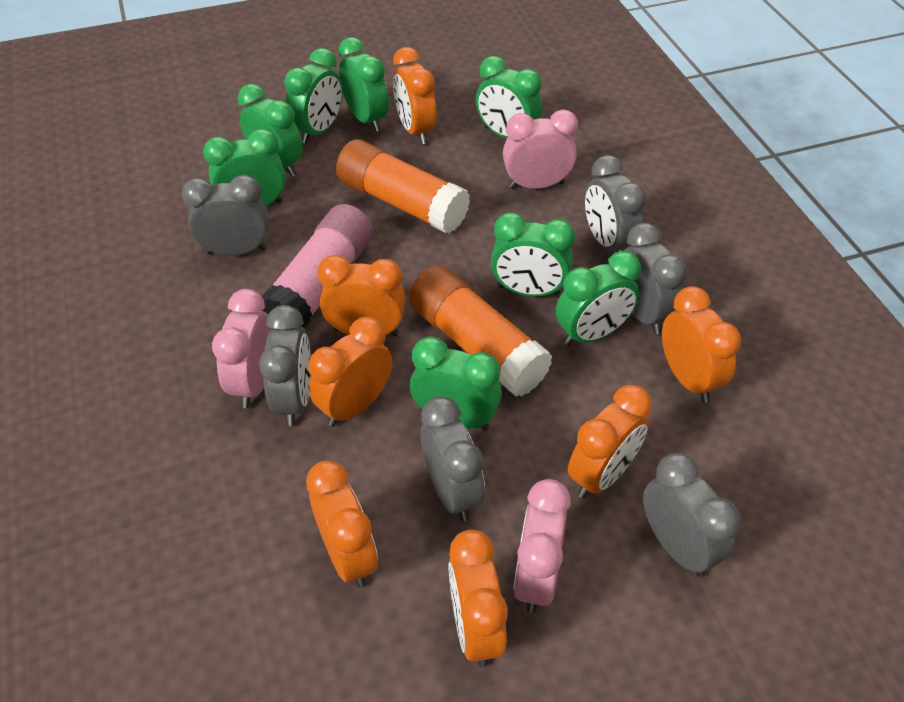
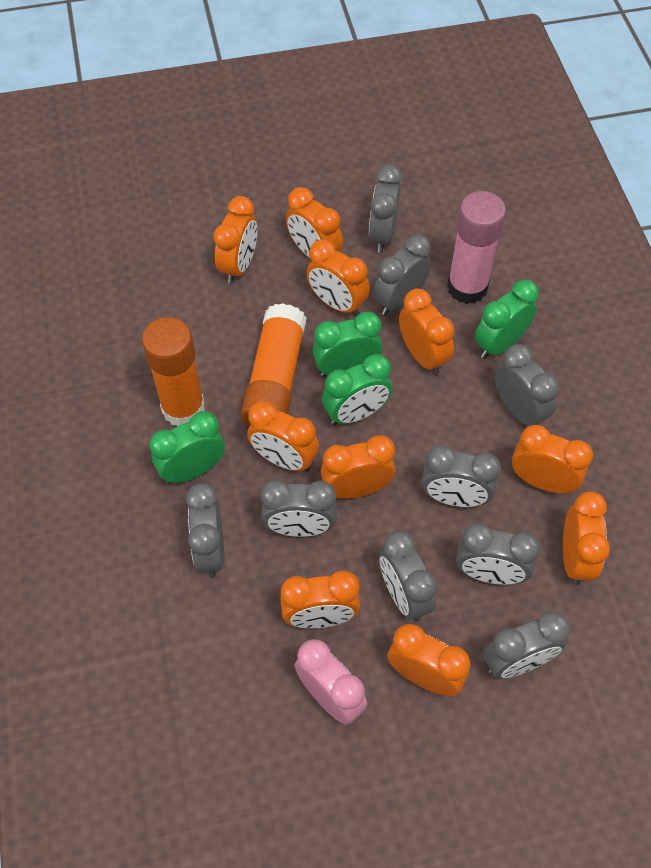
green clock: [203,129,286,206] [238,84,303,177] [284,48,343,144] [338,37,389,132] [410,336,502,431] [476,56,542,139] [491,212,575,297] [556,251,641,346] = 8 -> [150,411,225,484] [312,312,382,377] [322,354,392,425] [475,280,539,359] = 4
grey clock: [182,174,268,256] [259,305,311,426] [421,396,485,521] [585,155,647,252] [624,223,687,335] [643,453,741,577] = 6 -> [186,483,224,577] [261,480,337,537] [369,165,402,253] [373,235,431,316] [379,531,437,621] [422,445,501,507] [456,523,540,585] [484,611,570,678] [495,344,559,426] = 9
orange clock: [306,460,378,588] [308,317,392,427] [318,255,406,336] [393,47,437,144] [448,530,508,667] [568,385,652,499] [662,286,741,403] = 7 -> [213,196,258,284] [247,401,319,472] [280,570,360,629] [286,187,343,258] [306,239,370,316] [321,435,396,499] [387,624,470,696] [399,289,455,375] [512,425,593,493] [563,491,610,585] = 10
pink clock: [212,289,271,408] [503,110,578,189] [513,479,571,613] = 3 -> [294,639,368,725] = 1

